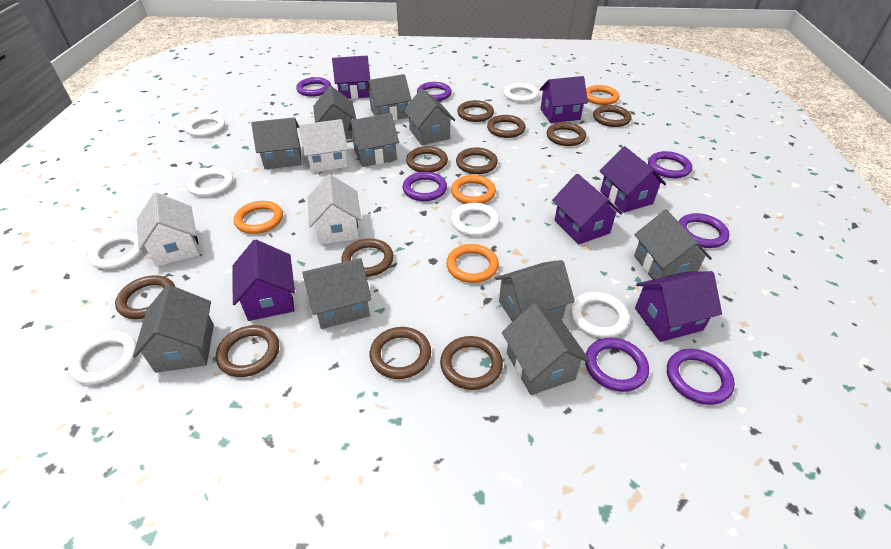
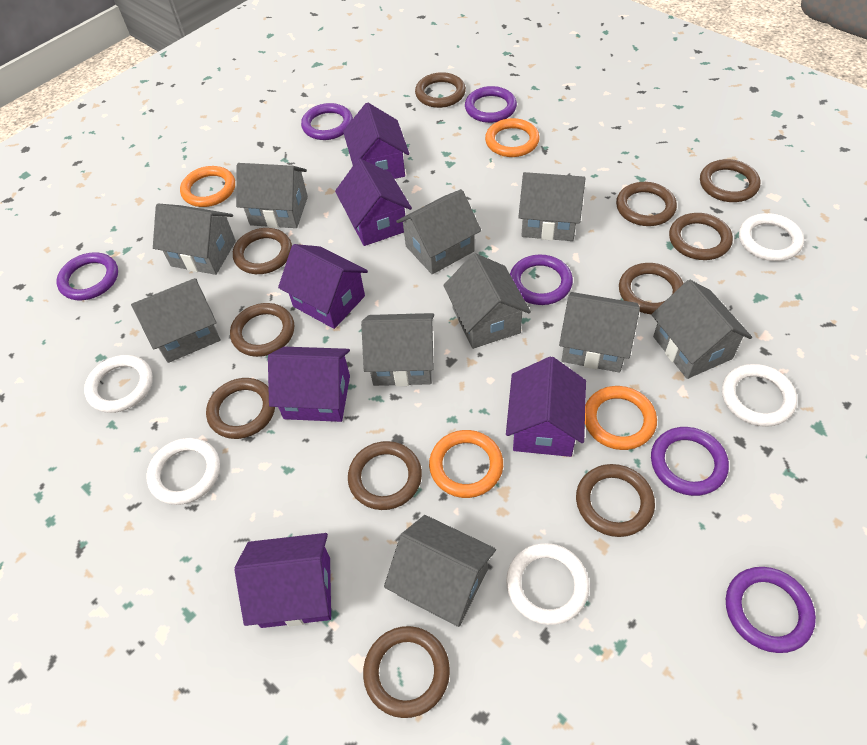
purple ring: [296,77,331,97] [402,172,447,201] [417,82,452,101] [585,338,649,392] [648,151,692,178] [667,349,735,405] [678,213,730,248] = 7 -> [56,252,118,300] [301,103,353,140] [465,86,517,123] [510,254,573,305] [651,427,729,496] [726,567,816,653] = 6
white house: [137,193,199,267] [299,119,348,172] [308,174,362,244] = 3 -> none = 0
white ring: [68,331,136,384] [88,232,145,269] [185,114,225,137] [187,168,233,197] [451,203,499,236] [504,83,539,103] [570,292,629,338] = 7 -> [84,355,153,413] [147,438,220,505] [506,543,589,625] [722,364,797,427] [739,213,804,261] = 5

